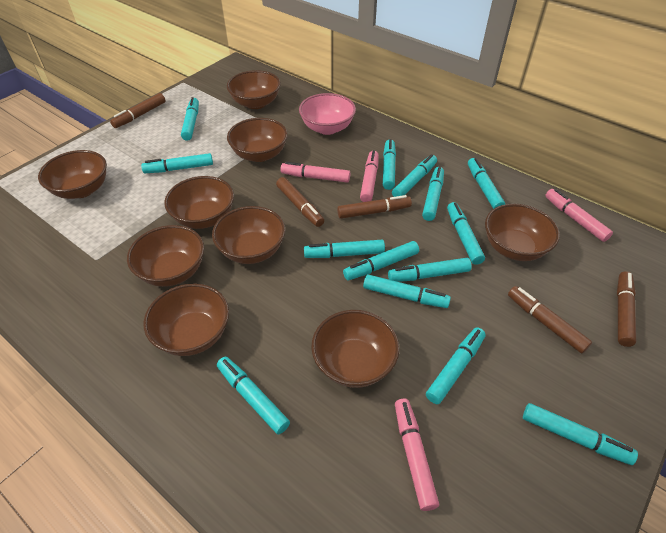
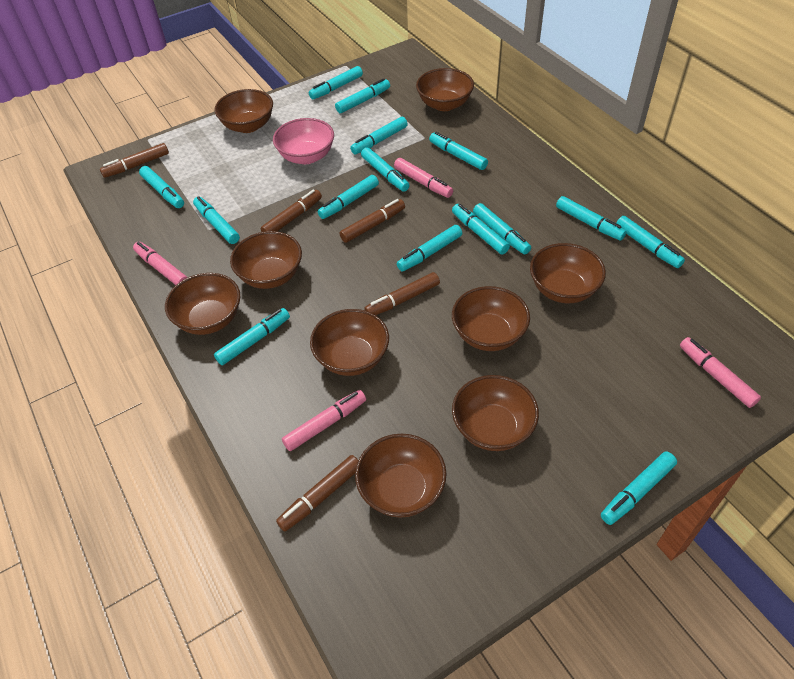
turquoise marker: [141,153,213,173] [181,97,199,141] [217,357,290,434] [304,240,385,258] [343,241,419,280] [363,275,451,308] [383,139,396,190] [388,258,472,282] [392,154,437,197] [422,167,444,221] [426,327,486,404] [447,202,485,265] [468,158,505,209] [523,403,638,465] = 14 -> [139,166,184,208] [193,196,240,244] [214,308,290,365] [309,66,363,99] [318,175,379,219] [335,78,390,113] [350,117,407,154] [361,147,410,192] [397,225,462,272] [429,132,488,170] [452,204,510,254] [473,203,531,254] [556,196,626,240] [601,452,677,525] [616,216,685,268] = 15

